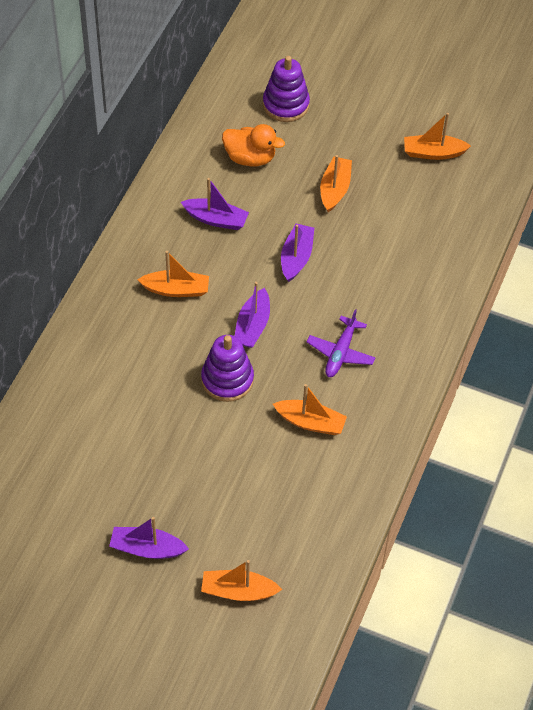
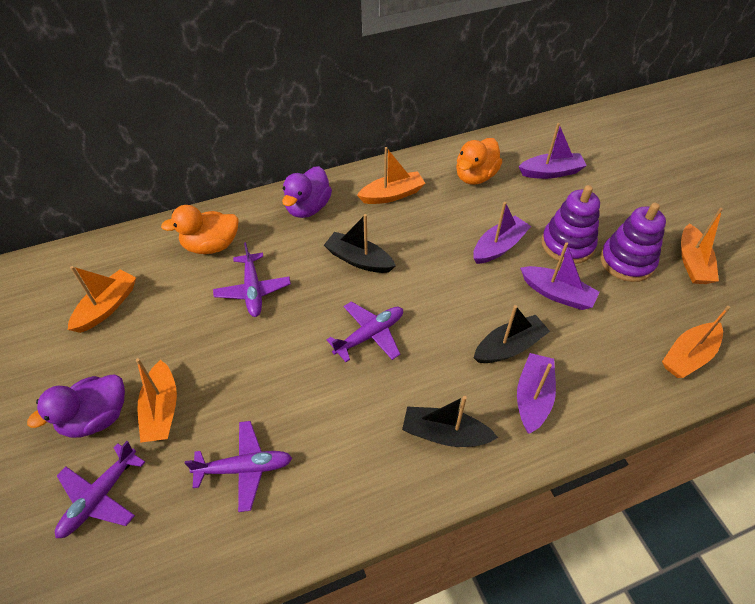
black boat: none = 0 -> [324,214,396,273] [402,396,498,447] [474,305,550,363] = 3
orange duck: [222,124,285,166] = 1 -> [161,205,239,254] [456,138,502,185] = 2
purple duck: none = 0 -> [27,374,125,438] [282,166,332,218] = 2
purple plane: [307,309,375,377] = 1 -> [55,441,145,538] [185,421,292,512] [213,242,291,317] [327,301,403,362] = 4

